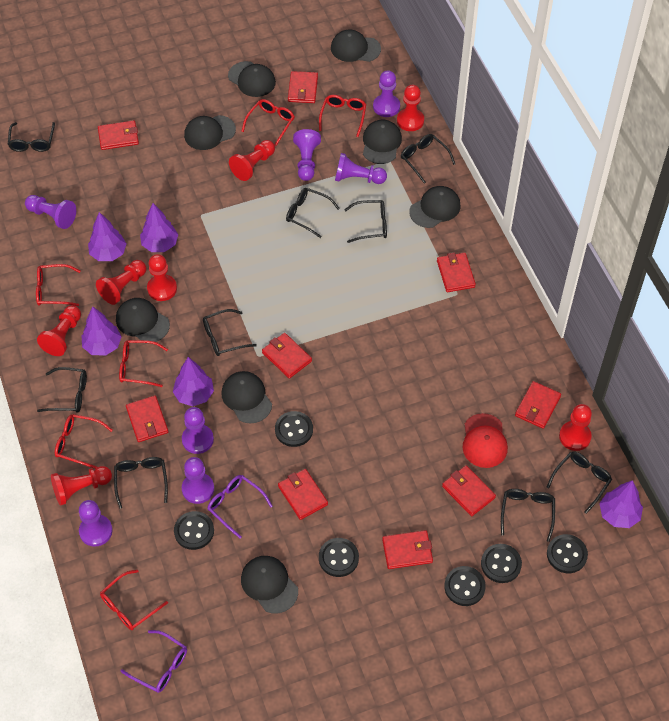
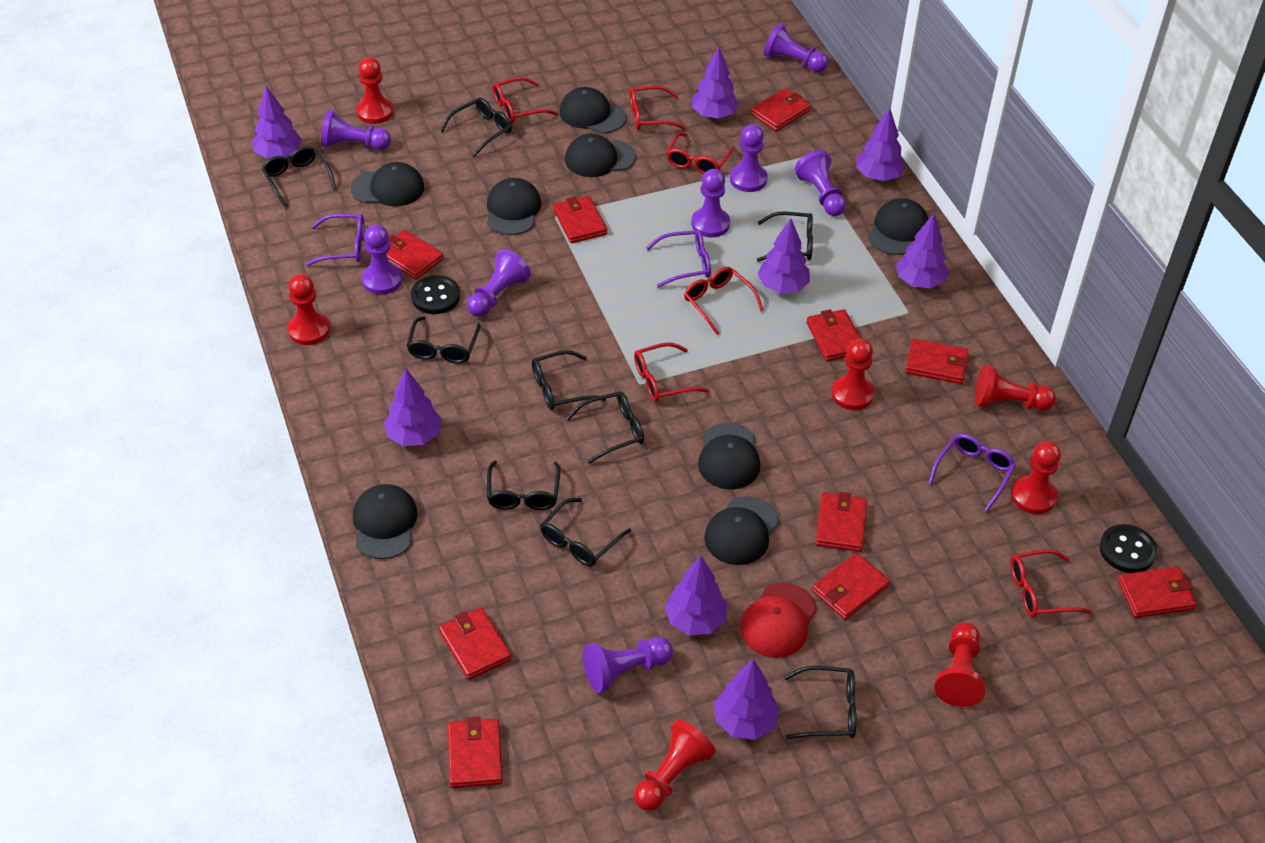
black button: [174,511,214,550] [275,411,313,447] [319,538,359,577] [444,566,486,606] [481,544,522,583] [547,534,588,573] = 6 -> [411,275,460,314] [1099,524,1157,573] = 2
purple glasses: [121,630,187,693] [207,475,273,538] = 2 -> [305,214,364,266] [646,230,711,288] [928,434,1016,512] = 3
purple pawn: [25,195,76,229] [79,500,113,547] [182,407,214,454] [182,457,214,504] [293,129,321,181] [335,153,387,184] [373,71,400,117] = 7 -> [321,110,391,150] [362,224,403,295] [467,249,531,317] [583,637,673,693] [691,169,730,237] [730,124,768,192] [764,23,829,72] [794,150,846,216] = 8
purple tree: [82,307,122,356] [88,212,127,261] [140,203,178,252] [173,357,214,406] [599,480,643,528] = 5 -> [252,86,302,158] [384,369,442,446] [665,556,727,635] [692,47,739,119] [714,659,780,740] [757,218,810,293] [856,108,905,181] [896,213,949,288] = 8
red wallet: [98,121,139,150] [126,395,168,442] [262,333,312,379] [278,469,328,520] [288,71,318,103] [382,530,433,569] [437,252,476,292] [442,465,496,516] [515,381,561,429] = 9 -> [386,230,444,279] [439,607,512,680] [448,717,503,788] [553,196,607,243] [751,88,811,131] [806,309,860,361] [812,552,890,620] [816,492,867,552] [905,338,969,384] [1118,567,1197,618] = 10

